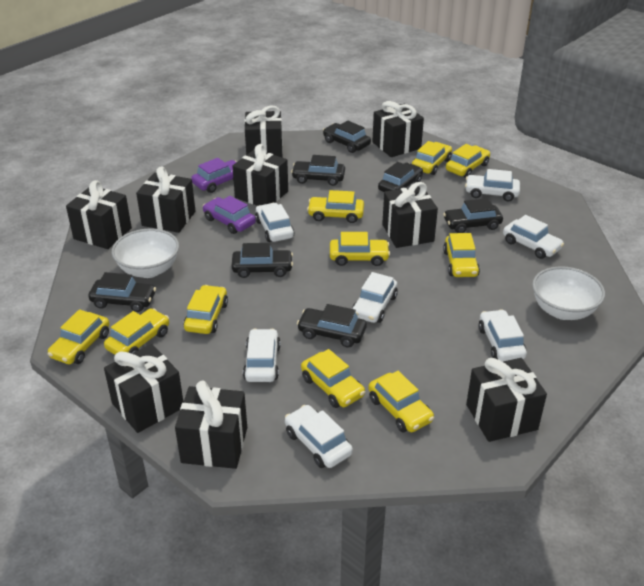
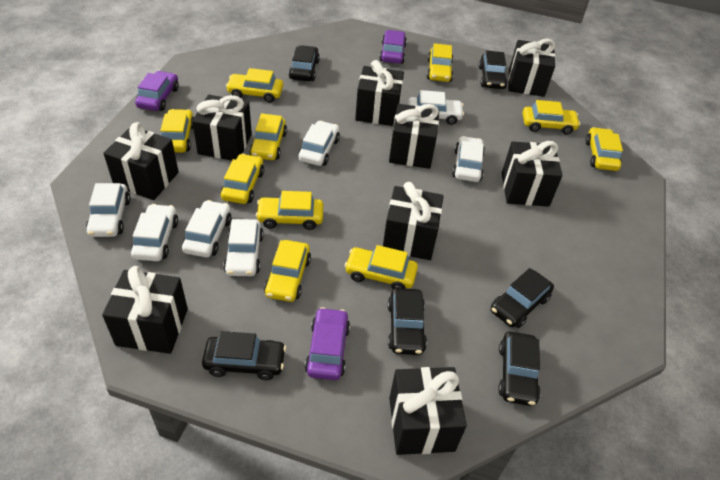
black car: [88,272,156,312] [232,243,293,278] [291,155,345,186] [297,304,367,348] [323,121,371,153] [378,162,423,192] [443,198,503,233] = 7 -> [202,331,286,380] [289,45,320,81] [387,288,427,355] [479,51,508,89] [491,268,554,328] [498,331,541,406] = 6
purple car: [191,158,237,193] [203,196,256,234] = 2 -> [135,71,179,111] [305,307,350,380] [379,30,407,64] = 3
white bowl: [112,229,179,278] [532,266,605,320] = 2 -> none = 0

